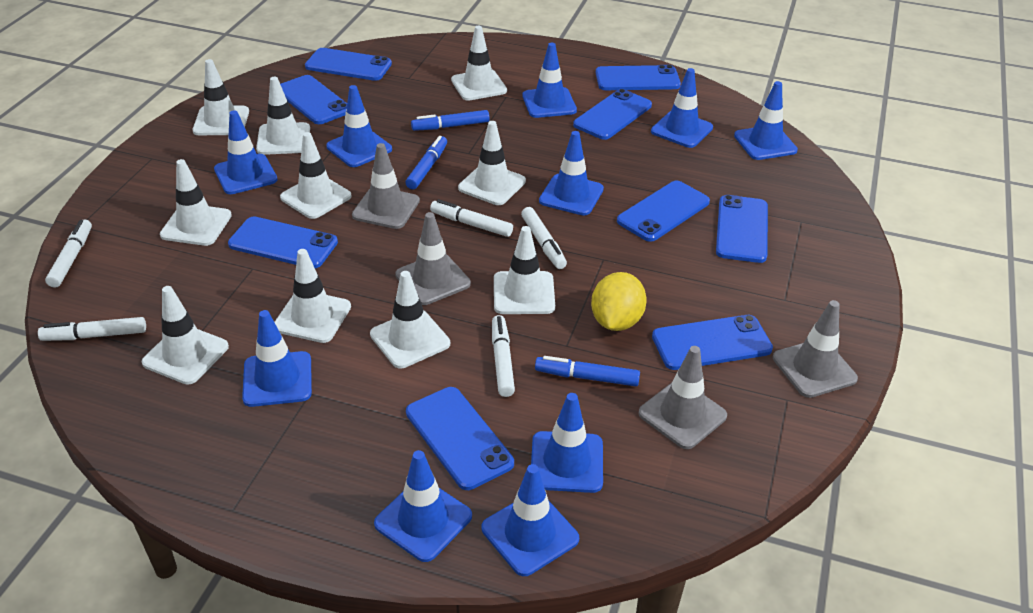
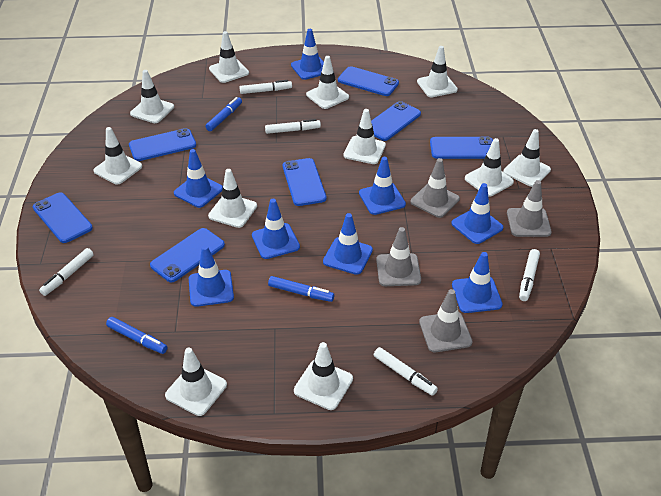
blue phone: [228,216,338,268] [280,75,347,124] [305,48,392,81] [406,387,514,490] [573,89,652,140] [596,65,681,90] [617,180,710,242] [652,315,773,370] [716,195,768,263] = 9 -> [33,192,93,243] [129,128,196,161] [150,228,225,282] [283,158,326,206] [338,66,399,96] [371,101,421,141] [430,137,493,159] = 7
blue traffic cone: [214,110,277,194] [242,310,312,407] [326,85,392,167] [374,450,472,562] [481,464,579,576] [522,43,577,118] [531,393,603,493] [539,131,604,216] [651,68,713,148] [734,81,798,160] = 10 -> [174,149,223,208] [189,245,234,307] [252,199,300,259] [291,29,324,80] [323,213,373,275] [359,157,406,215] [451,183,503,244] [452,252,503,313] = 8
white traffic cone: [142,286,229,385] [160,159,232,246] [193,59,249,135] [256,77,310,155] [275,249,351,343] [280,132,352,219] [370,271,450,368] [451,26,507,101] [458,121,526,205] [494,226,555,314] = 10 -> [93,127,142,184] [130,70,174,123] [165,348,227,416] [208,169,257,228] [209,31,249,83] [294,342,353,410] [306,56,349,109] [343,109,386,164] [417,46,458,97] [465,138,514,197] [503,129,551,187] = 11
yellow lemon: [591,272,647,331] = 1 -> none = 0

